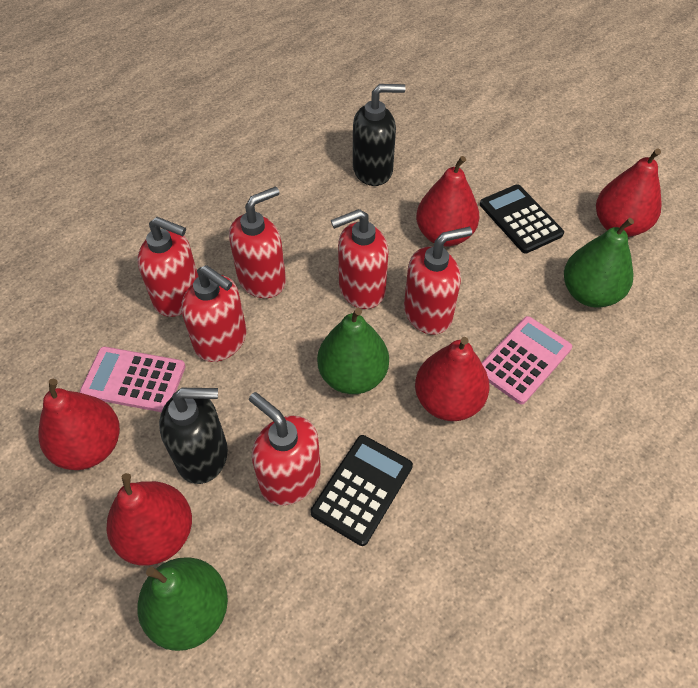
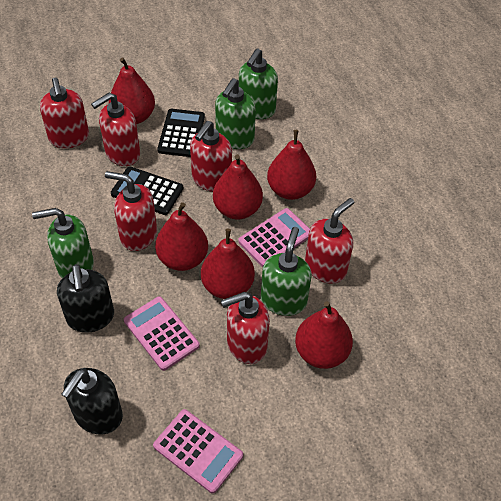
green pear: [137,557,228,651] [317,308,389,394] [564,218,634,308] = 3 -> none = 0
green soap dispenser: none = 0 -> [32,208,94,278] [215,78,256,149] [239,48,278,119] [261,227,312,316] = 4
pink calculator: [80,347,186,412] [482,316,572,404] = 2 -> [124,296,200,371] [153,409,243,493] [238,208,310,267] = 3
red pear: [38,379,120,470] [107,473,192,566] [415,337,490,421] [416,156,479,247] [596,148,662,237] = 5 -> [109,57,155,124] [155,202,208,271] [201,229,255,299] [213,154,263,220] [267,130,316,200] [295,301,353,369] = 6

